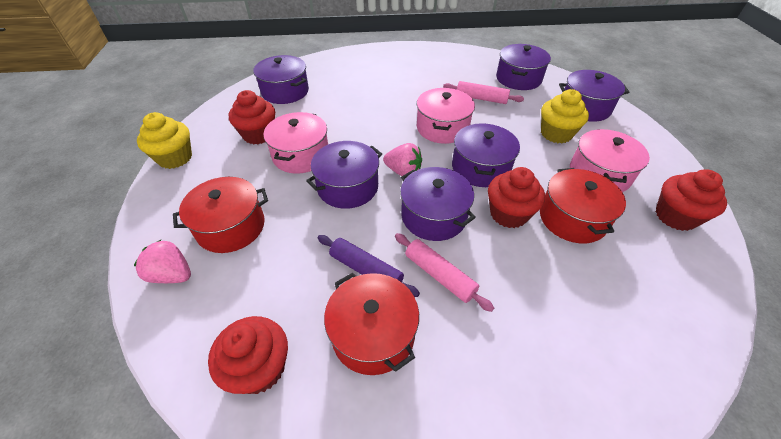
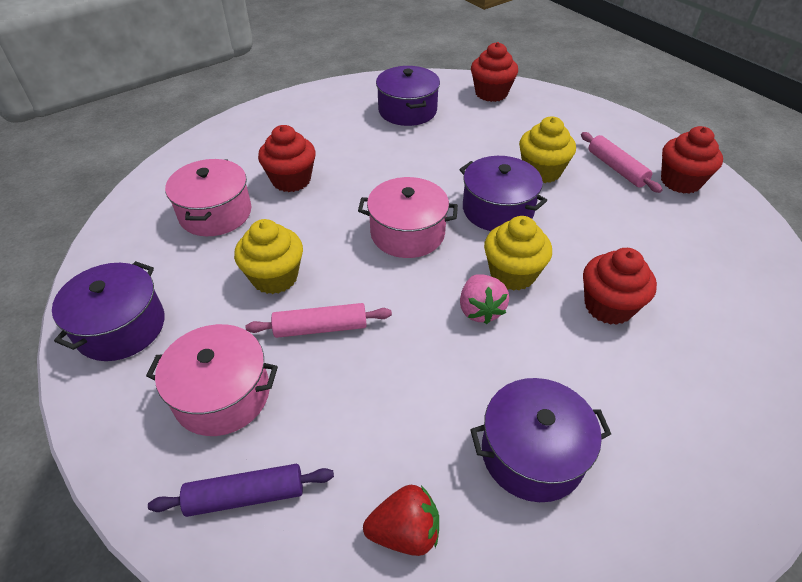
pink strawberry: [134,240,191,283] [383,143,422,176] = 2 -> [460,274,509,324] = 1
purple pot: [253,55,309,104] [306,141,382,209] [400,167,476,241] [452,123,520,187] [496,44,551,90] [559,70,629,122] = 6 -> [52,261,165,361] [376,66,440,126] [459,156,547,231] [470,378,611,502] = 4
red pot: [173,177,268,253] [324,273,419,375] [540,168,626,244] = 3 -> none = 0
red strawberry: none = 0 -> [363,485,439,556] = 1
yellow cupcake: [137,112,192,169] [541,89,589,143] = 2 -> [234,219,303,294] [484,216,552,291] [519,117,576,183] = 3

